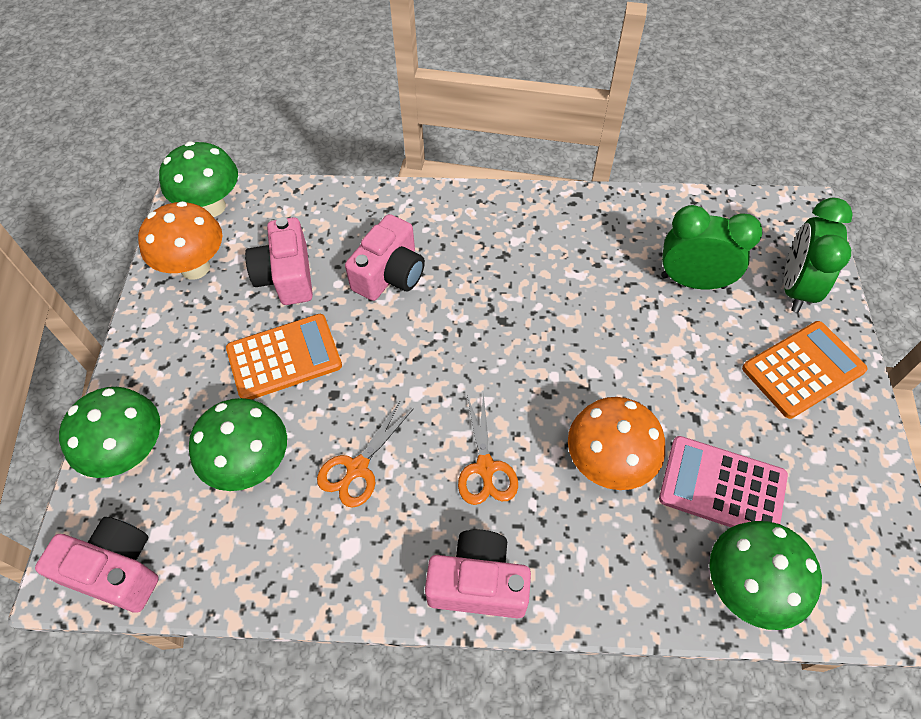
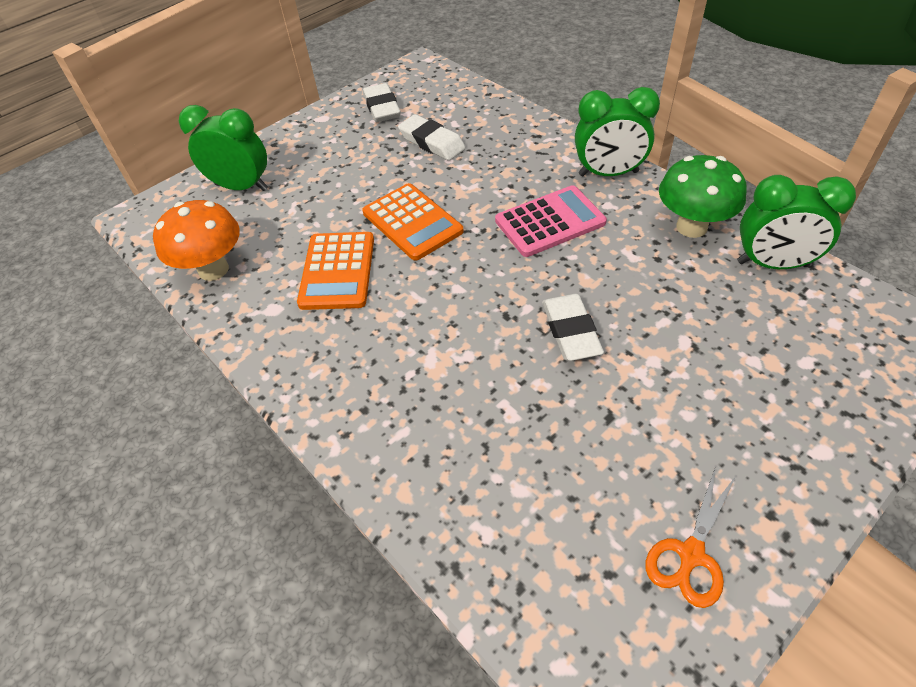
green clock: [661,205,763,289] [784,198,853,312] = 2 -> [179,105,268,191] [575,87,660,176] [737,175,856,269] = 3
green mushroom: [59,387,161,478] [159,141,238,217] [189,398,287,491] [709,521,822,630] = 4 -> [659,155,747,238] = 1
orange mushroom: [138,201,223,280] [568,397,665,490] = 2 -> [153,200,240,281] = 1
orange scissors: [317,402,414,508] [458,392,518,505] = 2 -> [645,467,736,608] = 1
pink camera: [35,517,159,613] [245,217,313,305] [345,214,425,301] [425,530,531,618] = 4 -> none = 0
white eraser: none = 0 -> [363,83,401,122] [398,114,466,161] [542,294,604,361] = 3

